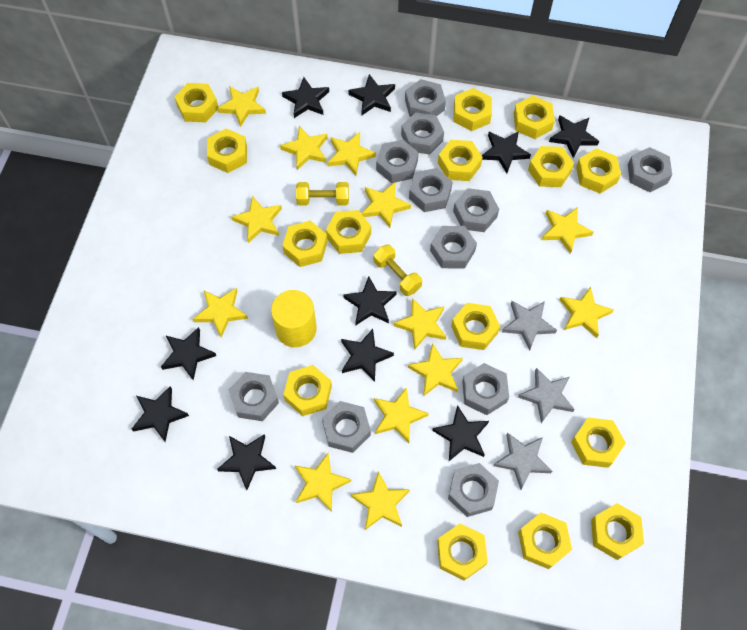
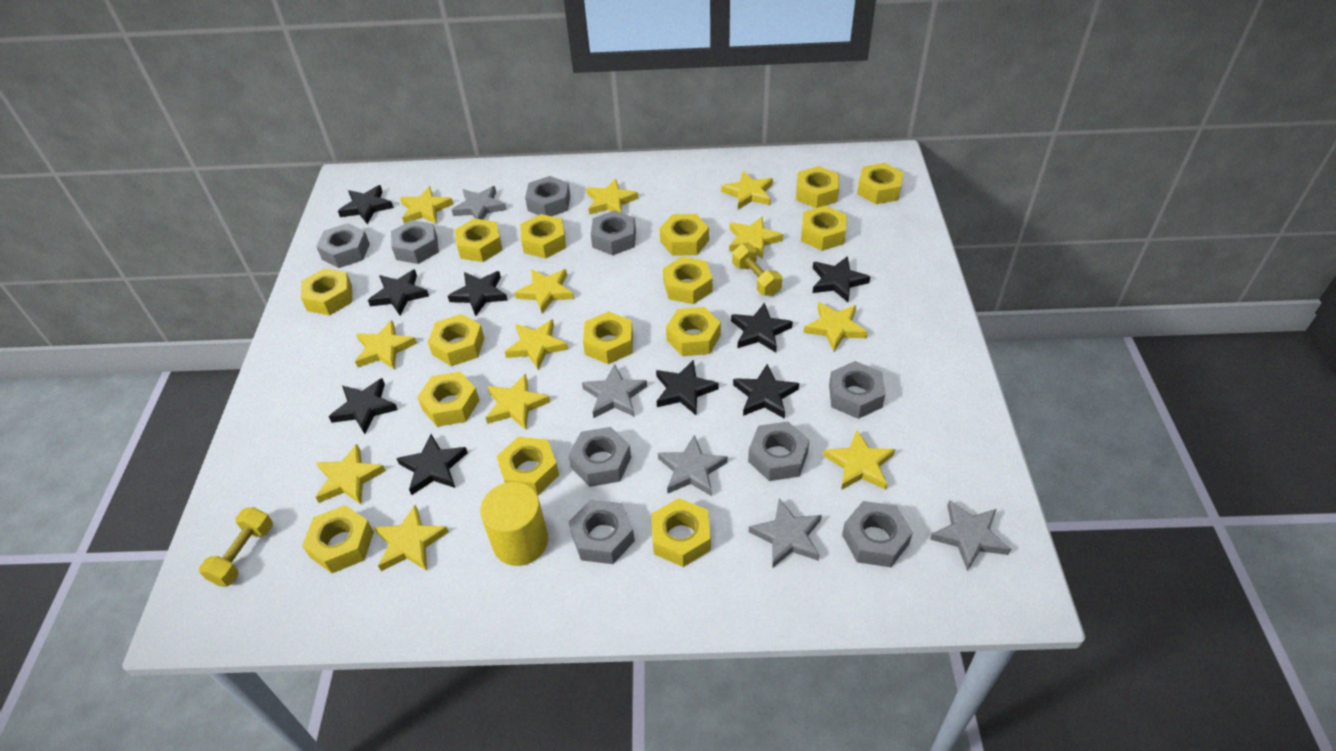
black star: [132,386,189,442] [161,327,216,380] [217,434,276,490] [282,77,329,118] [341,329,394,382] [343,276,397,325] [348,74,395,115] [432,405,489,461] [482,131,531,173] [549,115,599,158] = 10 -> [329,378,398,434] [338,185,394,224] [368,269,429,315] [396,434,468,495] [448,271,508,316] [656,360,719,415] [731,303,793,352] [733,364,799,419] [813,256,870,302] = 9
grey nut: [229,372,279,421] [322,401,371,453] [376,140,419,183] [401,112,444,155] [405,79,446,117] [409,168,453,212] [430,226,477,268] [448,463,499,517] [453,188,499,232] [462,363,509,415] [628,147,672,192] = 11 -> [316,223,370,268] [391,220,439,264] [525,176,570,216] [569,427,631,487] [569,500,635,564] [591,210,636,256] [748,422,810,481] [829,361,885,419] [842,501,913,567] = 9
grey star: [493,433,552,490] [502,301,557,350] [518,368,575,423] = 3 -> [452,186,506,220] [582,365,647,418] [658,435,728,496] [749,499,822,567] [930,500,1011,571] = 5
yellow star: [193,288,248,337] [217,86,266,127] [232,196,282,243] [280,126,328,170] [295,453,351,512] [328,132,376,176] [351,471,410,530] [361,182,411,228] [374,387,429,443] [394,298,446,350] [408,343,463,397] [542,207,593,254] [560,287,614,338] = 13 -> [316,444,386,504] [355,320,417,370] [374,505,449,571] [400,186,453,224] [486,374,550,430] [505,319,568,370] [515,269,574,314] [586,179,638,215] [721,171,773,209] [729,216,783,259] [804,302,868,351] [823,430,895,490] = 12

